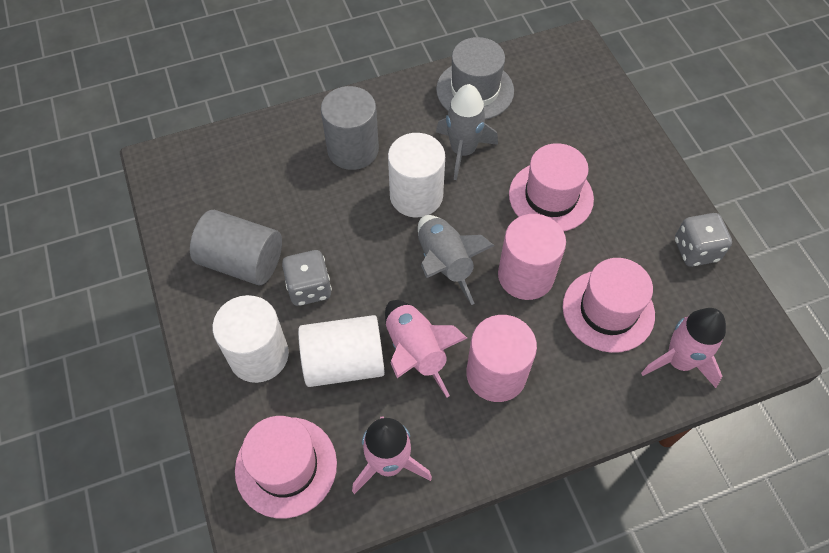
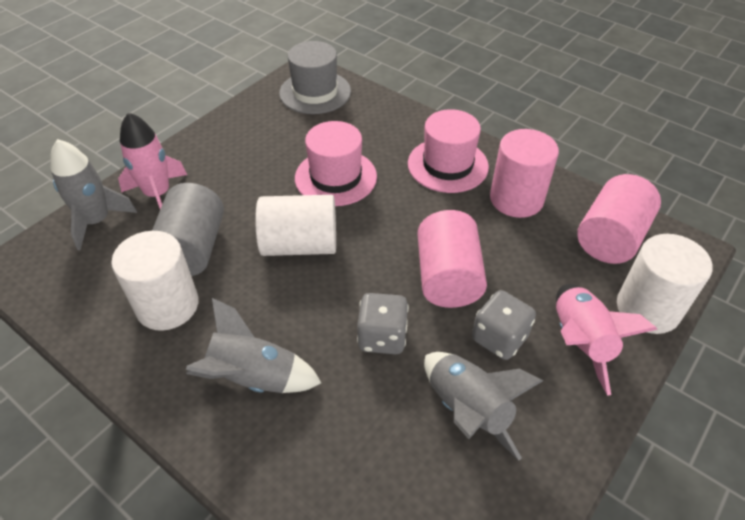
grey cylinder: [190,210,282,285] [321,86,379,170] = 2 -> [152,183,224,276] = 1
grey rocket: [418,215,494,305] [436,84,498,180] = 2 -> [50,139,137,250] [186,298,321,393] [424,352,543,461] = 3
pink cylinder: [466,315,537,402] [498,214,566,300] = 2 -> [417,210,487,308] [490,129,559,218] [577,174,661,264] = 3
pink hat: [235,416,337,519] [509,143,594,231] [563,258,655,353] = 3 -> [295,121,377,206] [408,109,489,193] = 2
pink rocket: [352,416,432,494] [385,300,467,397] [641,308,726,388] = 3 -> [118,112,187,209] [556,284,658,396] = 2

